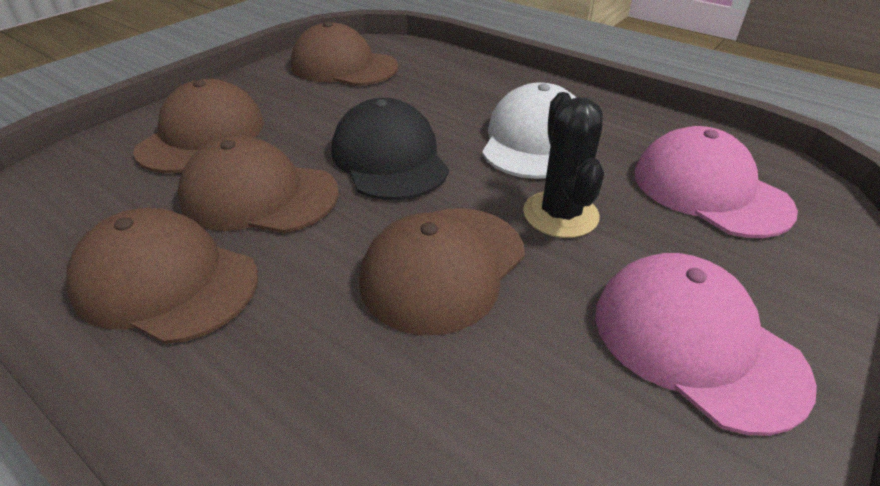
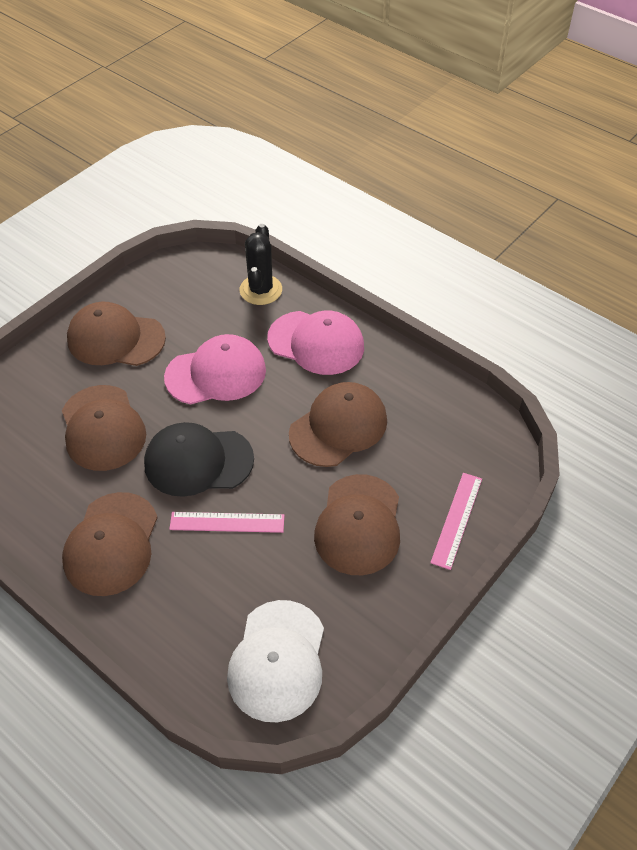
pink ruler: none = 0 -> [169,512,284,533] [430,473,482,570] = 2

